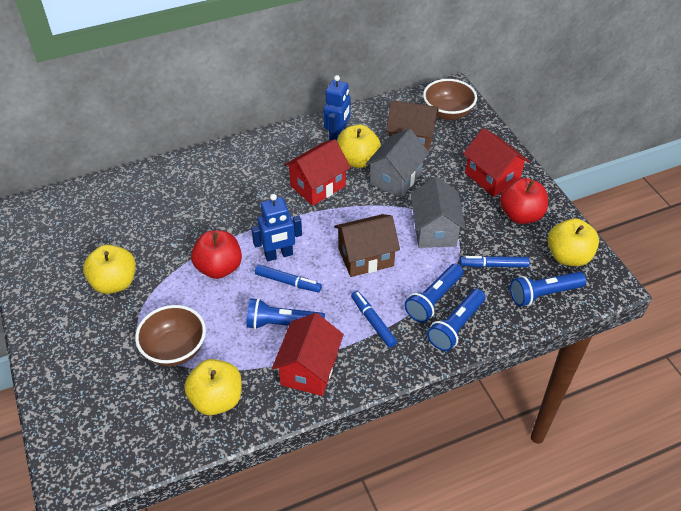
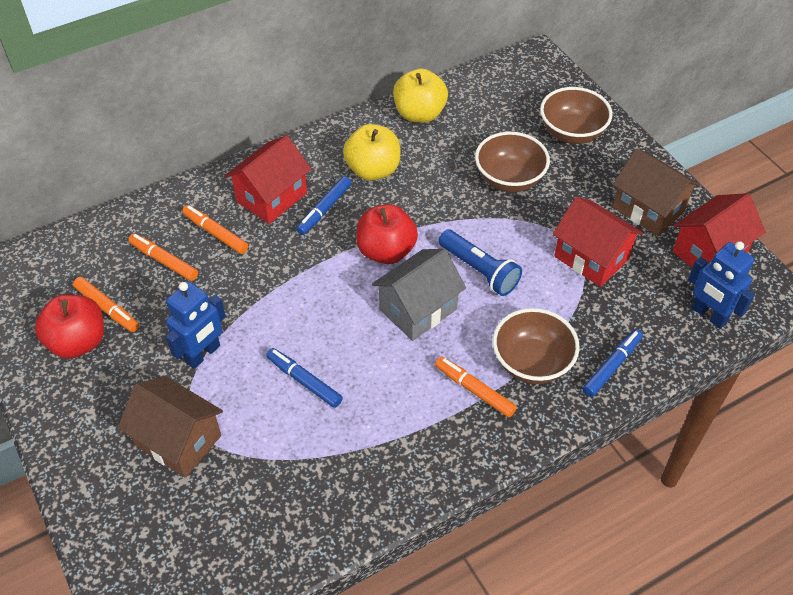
blue flashlight: [246,298,325,330] [404,264,463,323] [427,289,486,351] [510,272,586,306] = 4 -> [439,229,522,296] = 1
brown bowl: [135,305,206,366] [423,79,477,120] = 2 -> [475,132,550,192] [493,308,580,384] [540,87,613,144] = 3
grey house: [366,128,429,198] [411,177,466,248] = 2 -> [372,249,466,341] = 1
orange marker: none = 0 -> [73,277,139,332] [128,233,198,281] [182,205,248,254] [435,357,517,418] = 4
yellow apple: [83,244,136,294] [184,359,242,415] [337,125,381,168] [548,218,599,266] = 4 -> [343,124,400,181] [393,69,448,123] = 2

